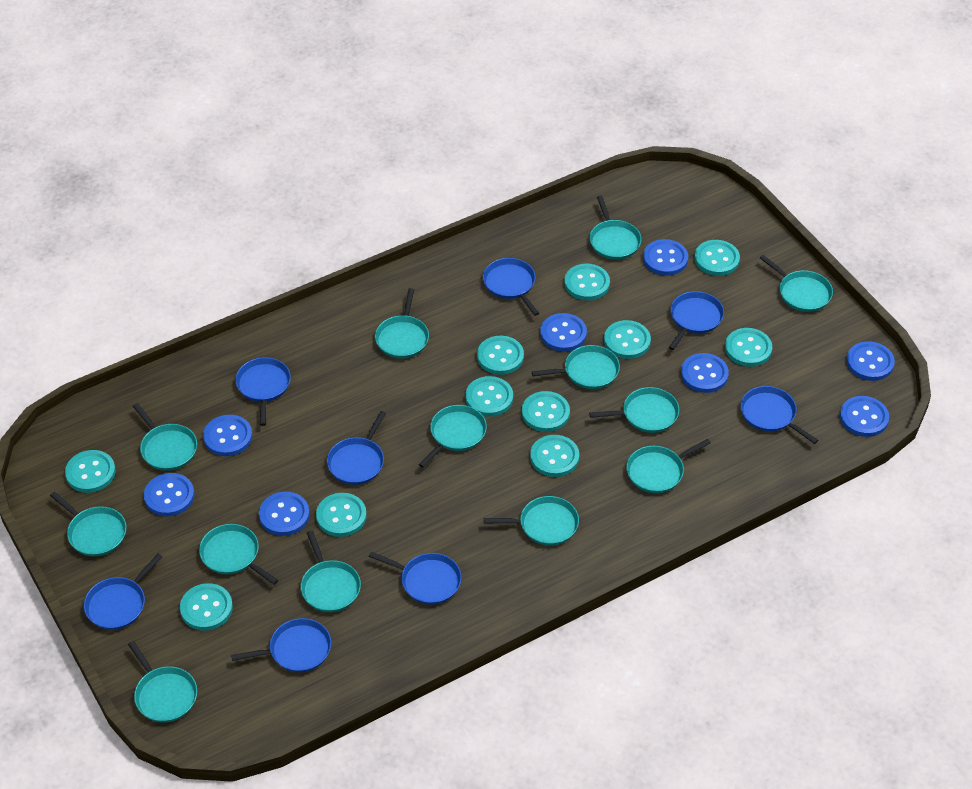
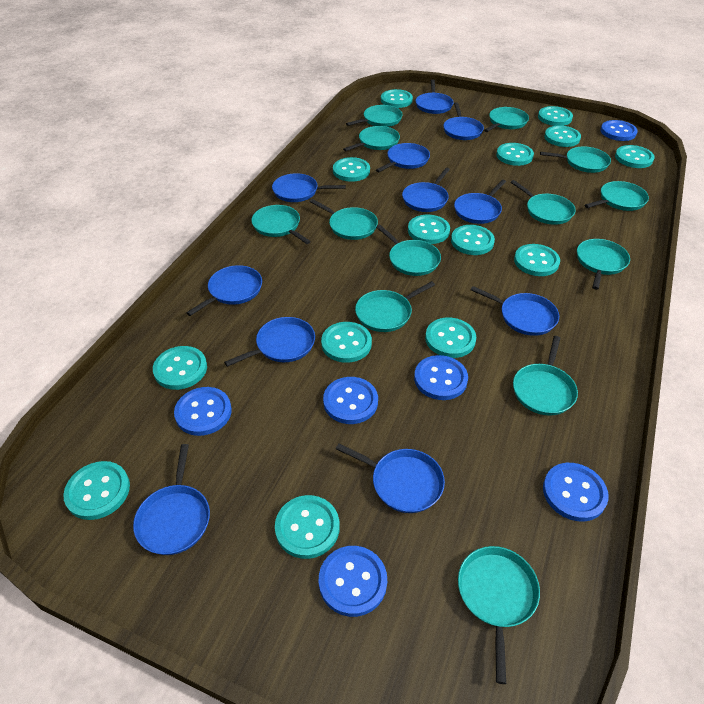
blue button: [144,473,194,516] [203,415,252,456] [259,492,310,536] [540,313,587,352] [643,239,688,276] [681,353,729,393] [840,396,889,437] [846,341,895,381] = 8 -> [174,387,232,436] [319,546,387,617] [323,377,378,424] [414,355,468,400] [543,463,609,521] [600,120,638,141] = 6
blue pan: [84,554,162,630] [231,618,331,672] [235,357,291,426] [327,411,386,485] [369,551,462,605] [483,258,539,316] [669,291,724,350] [741,386,818,444] = 8 -> [133,444,210,555] [186,265,262,316] [224,317,315,367] [272,173,346,202] [336,443,445,513] [376,143,430,172] [402,168,450,212] [416,80,453,114] [443,102,484,140] [454,180,506,224] [471,286,559,336] = 11
turquoise button: [65,450,116,493] [180,583,233,631] [316,493,367,537] [466,376,513,417] [477,336,524,375] [522,391,570,432] [530,435,579,477] [564,264,610,300] [604,320,651,359] [694,240,740,276] [725,328,772,367] = 11 -> [63,461,130,520] [153,346,207,390] [275,495,340,559] [321,322,372,363] [333,157,370,182] [381,89,413,108] [408,215,450,244] [425,318,476,358] [451,225,495,255] [496,143,534,166] [514,244,560,276] [538,106,573,126] [544,126,581,147] [615,145,655,168] = 14

